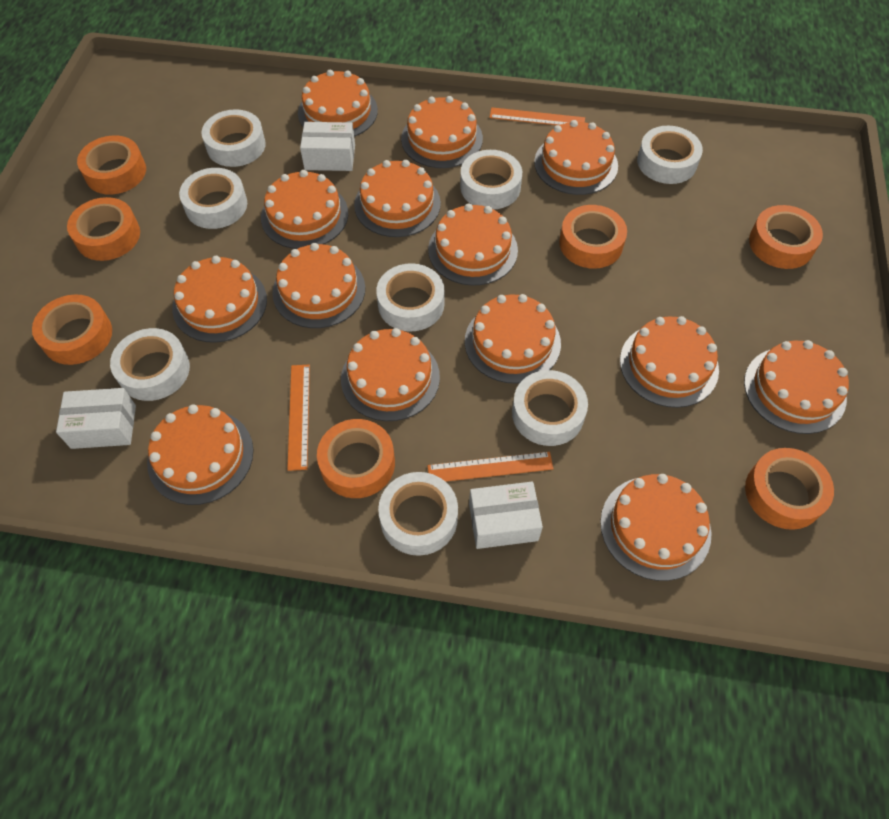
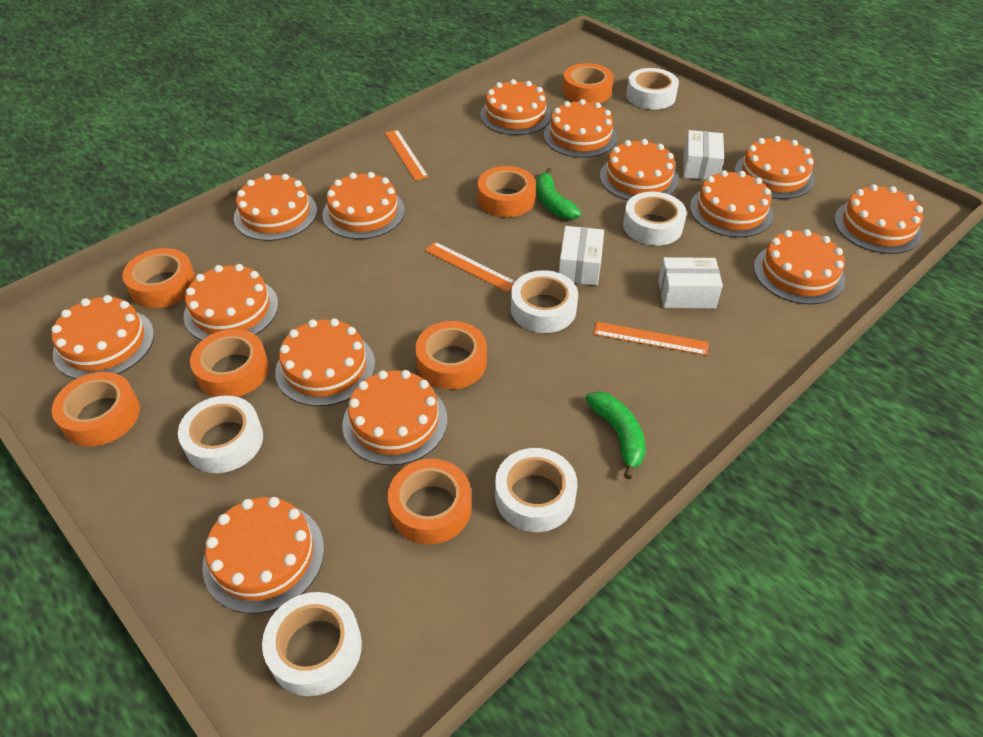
green banana: none = 0 -> [536,168,581,219] [585,391,646,479] = 2
white tape: [110,328,190,401] [179,168,247,229] [201,109,266,167] [376,263,444,331] [378,472,458,556] [460,150,522,210] [512,370,588,446] [637,126,703,184] = 8 -> [178,395,263,473] [262,592,362,696] [495,448,577,532] [511,270,578,333] [623,192,687,246] [626,68,679,110] = 6

